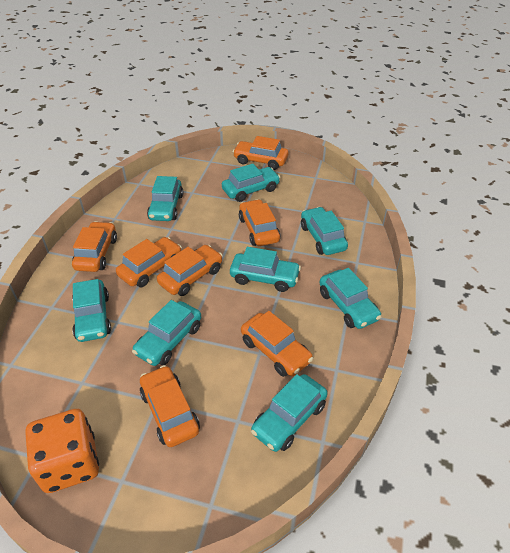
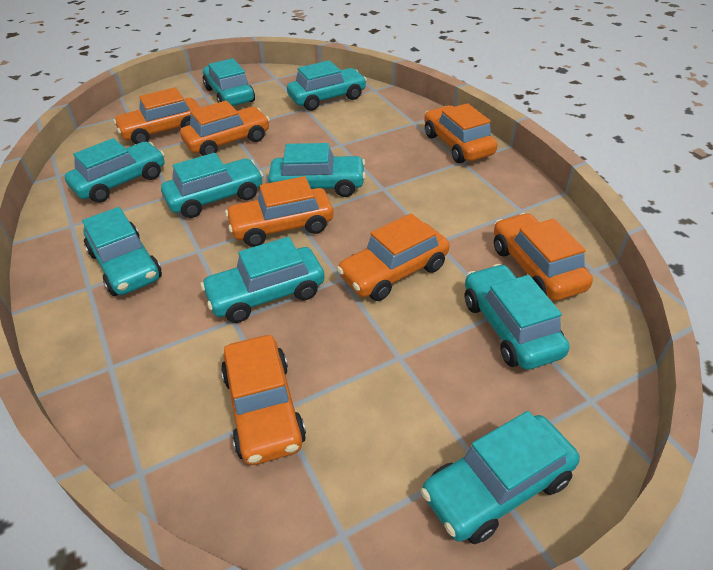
orange dice: [25,409,99,493] = 1 -> none = 0
turquoise car: [72,279,111,342] [132,300,201,366] [147,176,183,221] [222,164,280,202] [230,247,301,292] [251,374,328,452] [301,207,348,255] [319,268,382,329] = 8 -> [65,138,165,203] [82,207,162,296] [161,153,264,218] [200,237,325,323] [203,58,255,106] [268,143,366,197] [287,60,367,111] [421,411,580,544] [465,264,569,370] = 9

